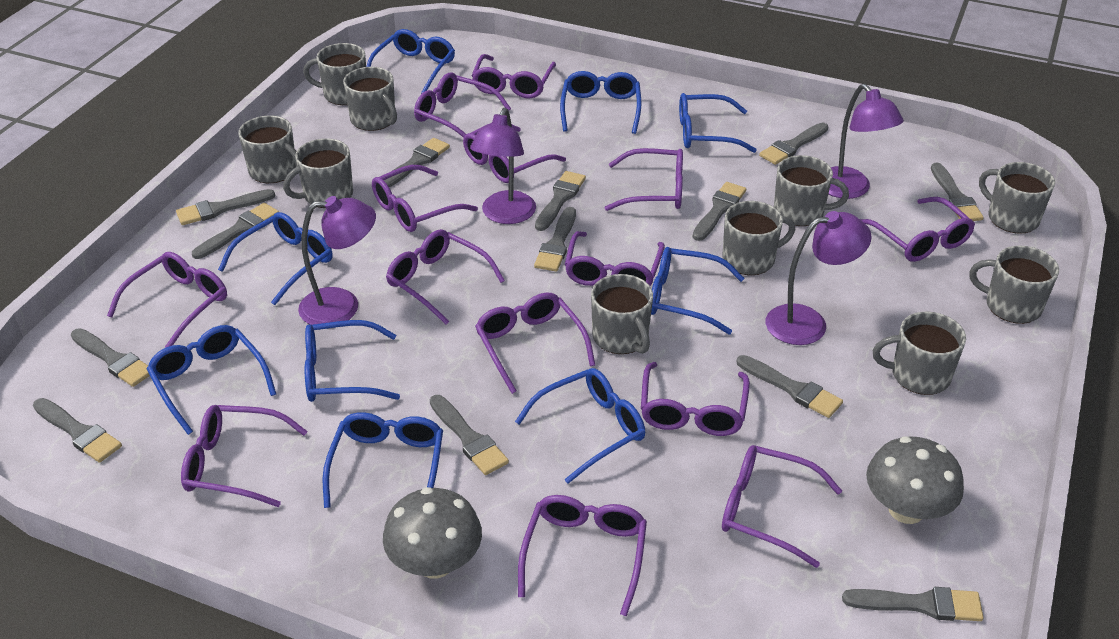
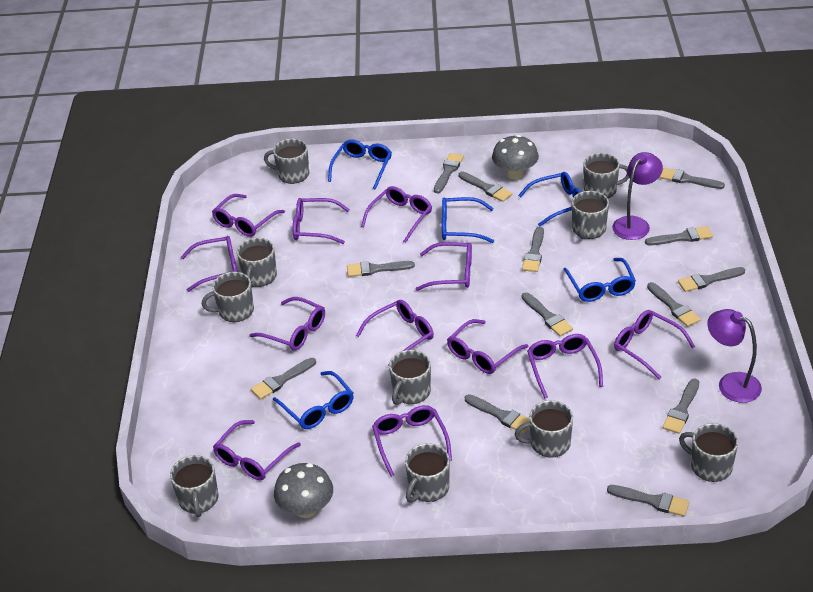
blue glasses: [147,325,276,435] [218,212,332,305] [305,320,400,402] [323,412,443,508] [366,29,455,94] [515,368,645,484] [560,71,641,134] [651,247,744,334] [679,93,757,153] = 9 -> [273,371,354,429] [328,139,392,190] [442,197,494,243] [518,172,581,227] [563,258,636,302] = 5
purple glasses: [107,252,227,347] [181,405,308,507] [372,165,478,232] [386,229,505,324] [414,72,511,137] [463,123,566,183] [472,54,556,98] [475,293,595,394] [518,495,647,616] [565,231,665,286] [605,148,683,211] [641,362,750,436] [722,445,842,568] [860,197,975,262] = 14 -> [181,236,237,292] [212,194,285,237] [213,420,301,480] [249,297,325,351] [293,198,350,244] [356,300,434,366] [361,186,432,243] [372,405,452,477] [416,242,472,291] [447,319,529,374] [527,334,603,399] [614,310,695,379] = 12
purple lamp: [298,196,376,325] [470,108,536,224] [766,211,872,345] [828,84,904,199] = 4 -> [612,152,663,240] [707,309,762,403] = 2

